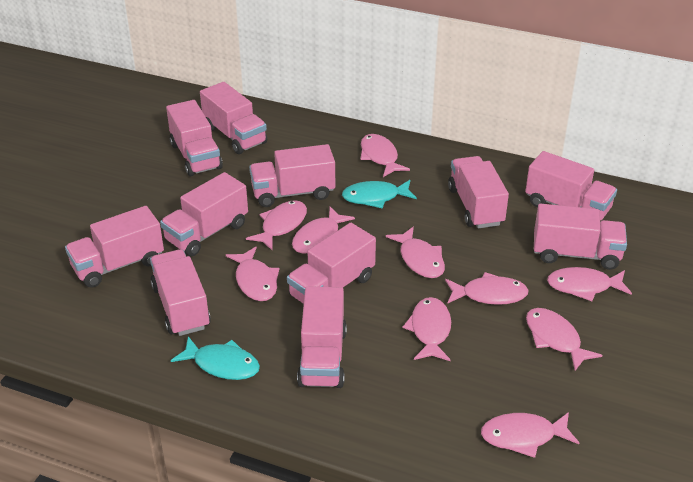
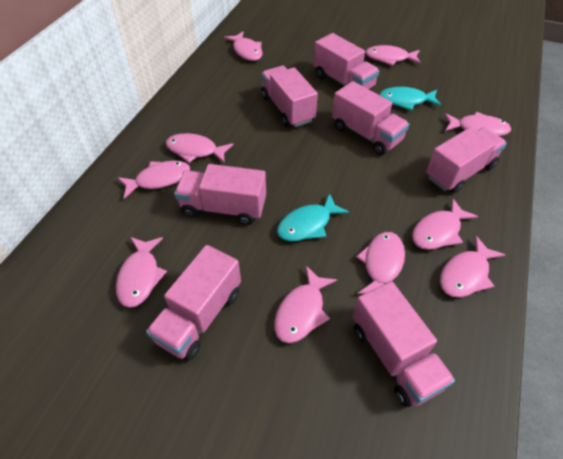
pink truck: [65,206,164,288] [150,249,211,336] [160,172,248,256] [166,100,223,176] [200,82,267,154] [249,144,335,207] [287,223,376,304] [297,286,347,388] [448,156,509,228] [525,151,617,221] [534,204,627,270] = 11 -> [146,245,241,361] [174,164,266,225] [261,66,318,127] [314,33,380,89] [332,81,409,155] [353,281,455,407] [426,127,507,193] = 7

